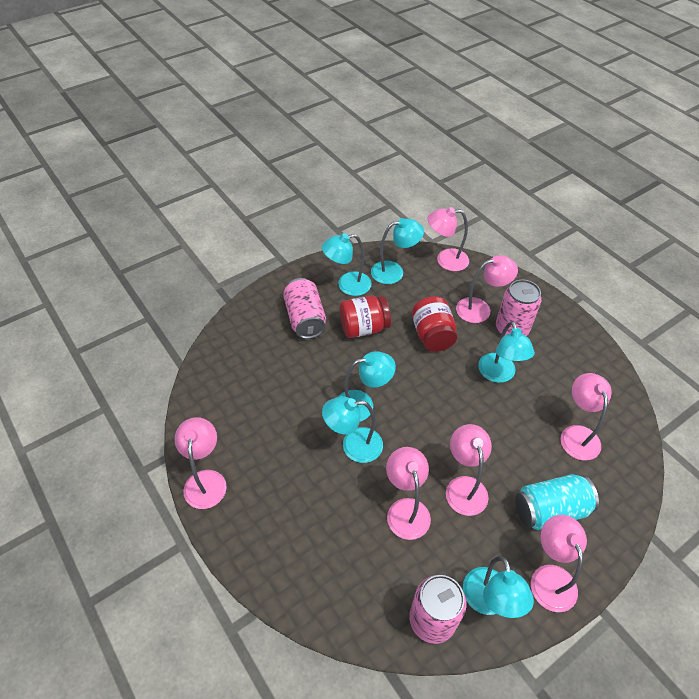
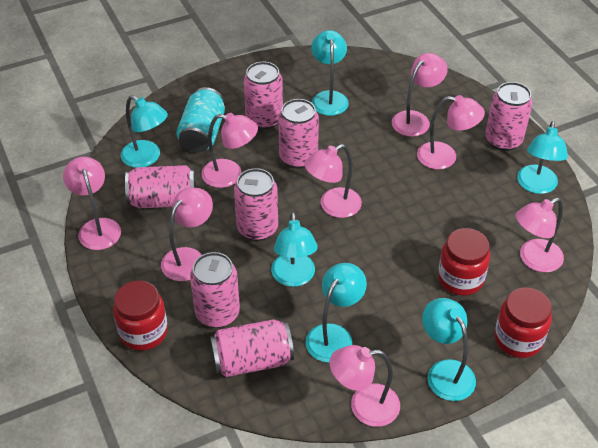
pink can: [283,278,326,339] [409,575,466,644] [496,280,541,336] = 3 -> [125,165,196,208] [190,252,240,328] [210,319,294,377] [234,168,278,241] [244,62,283,130] [278,99,319,168] [485,82,533,151] = 7
pink lamp: [175,417,227,509] [386,447,431,540] [428,207,469,271] [446,424,492,516] [456,255,518,323] [531,515,587,612] [560,373,612,460] = 7 -> [63,157,121,250] [161,187,213,281] [201,113,258,188] [304,144,362,218] [330,345,400,427] [392,53,448,137] [417,95,485,170] [516,198,564,272] = 8
red jar: [340,295,391,338] [412,296,457,352] = 2 -> [113,280,168,351] [438,228,490,296] [494,288,552,358] = 3

